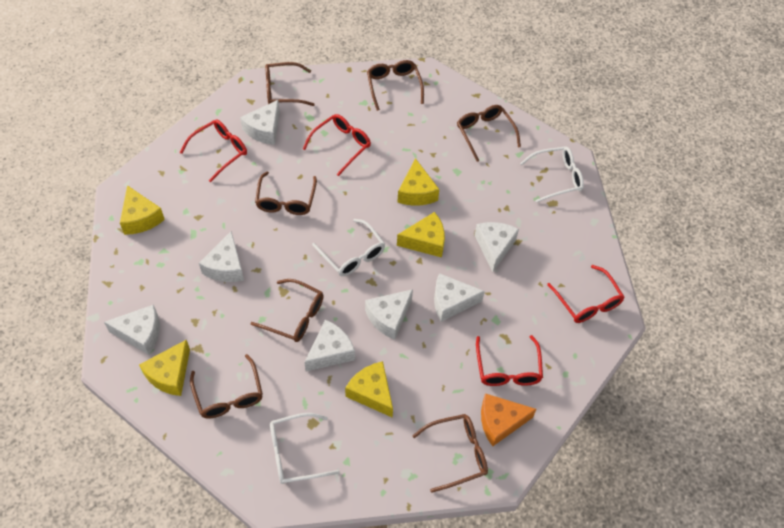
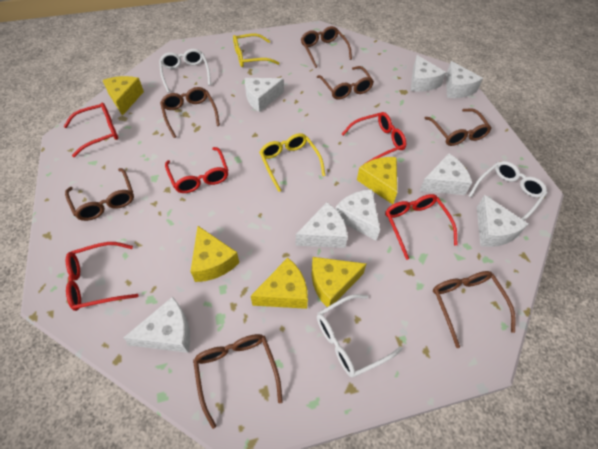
orange cheese: [481,393,536,446] = 1 -> none = 0
red glasses: [180,120,247,182] [303,114,371,176] [476,335,543,386] [547,265,624,323] = 4 -> [64,103,118,157] [66,242,139,311] [165,147,229,193] [342,112,406,164] [385,194,458,260] = 5
white cheese: [104,305,160,355] [199,231,244,282] [240,100,280,145] [304,320,355,371] [365,289,413,340] [434,273,485,322] [475,222,519,272] = 7 -> [123,297,190,353] [245,78,284,112] [296,202,348,248] [335,189,380,241] [411,55,446,92] [420,154,472,195] [446,61,483,98] [477,195,528,247] = 8
yellow glasses: none = 0 -> [233,34,279,67] [259,133,325,192] = 2

